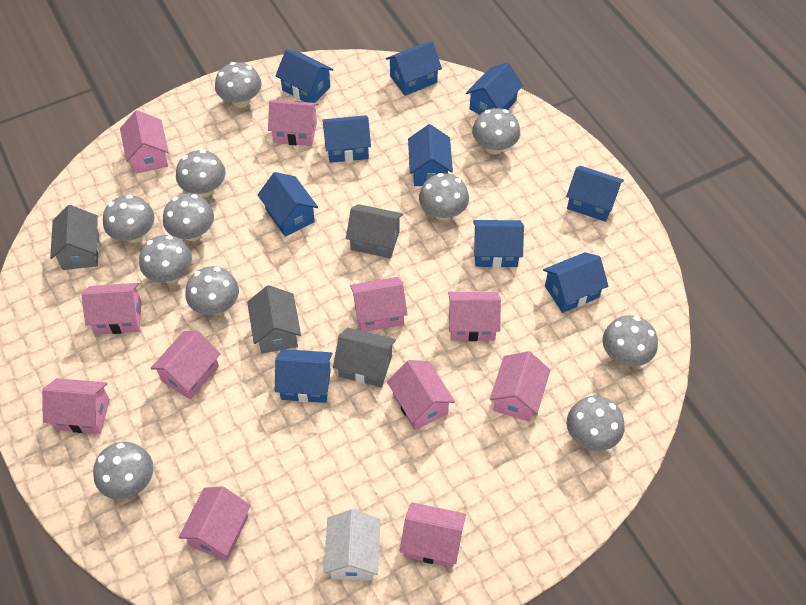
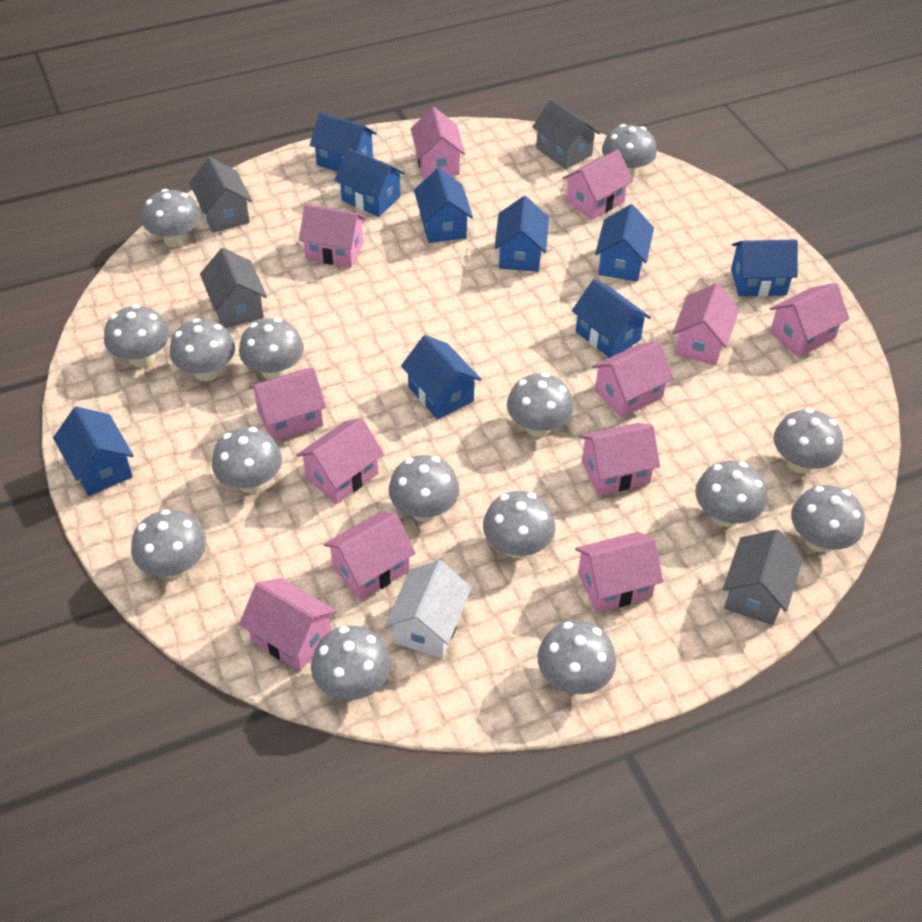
blue house: [258,172,318,237] [275,49,334,103] [275,349,332,403] [322,115,371,163] [386,41,442,96] [408,124,453,186] [466,62,523,115] [473,220,524,268] [543,252,609,313] [566,166,624,222] = 10 -> [53,407,134,496] [310,113,377,172] [335,148,405,217] [401,335,481,419] [414,168,473,243] [494,196,549,272] [572,279,651,358] [595,204,654,281] [731,240,798,297] = 9
grey mushroom: [93,442,153,499] [103,195,155,243] [139,235,192,283] [163,194,214,241] [176,150,226,197] [185,266,239,315] [215,62,262,108] [419,173,469,221] [472,108,520,154] [567,396,624,451] [602,315,658,367] = 11 -> [104,304,169,367] [131,509,206,578] [142,189,201,247] [170,318,235,381] [212,427,282,493] [239,318,304,380] [311,626,390,700] [389,455,460,522] [483,491,555,558] [507,373,574,437] [537,620,616,694] [602,124,657,179] [695,461,767,527] [774,408,843,474] [791,485,865,552] = 15
pink house: [42,378,110,434] [81,283,142,335] [120,110,168,174] [151,330,221,399] [179,486,251,561] [268,100,318,146] [350,277,408,332] [387,360,455,430] [400,502,466,567] [448,291,501,341] [490,351,550,422] = 11 -> [239,578,337,671] [249,368,326,441] [296,418,384,504] [299,204,366,268] [323,512,416,600] [411,107,465,178] [562,150,633,220] [575,532,663,613] [579,423,660,495] [592,341,674,418] [673,283,739,365] [770,283,850,357] = 12

